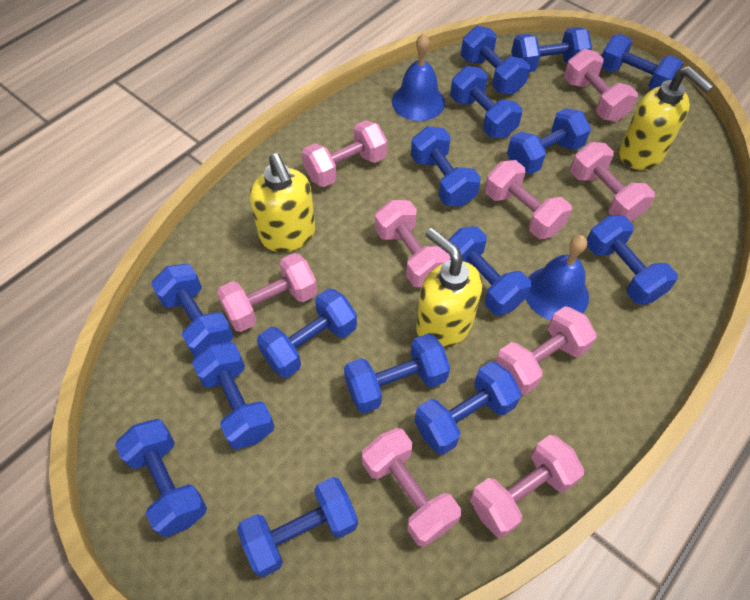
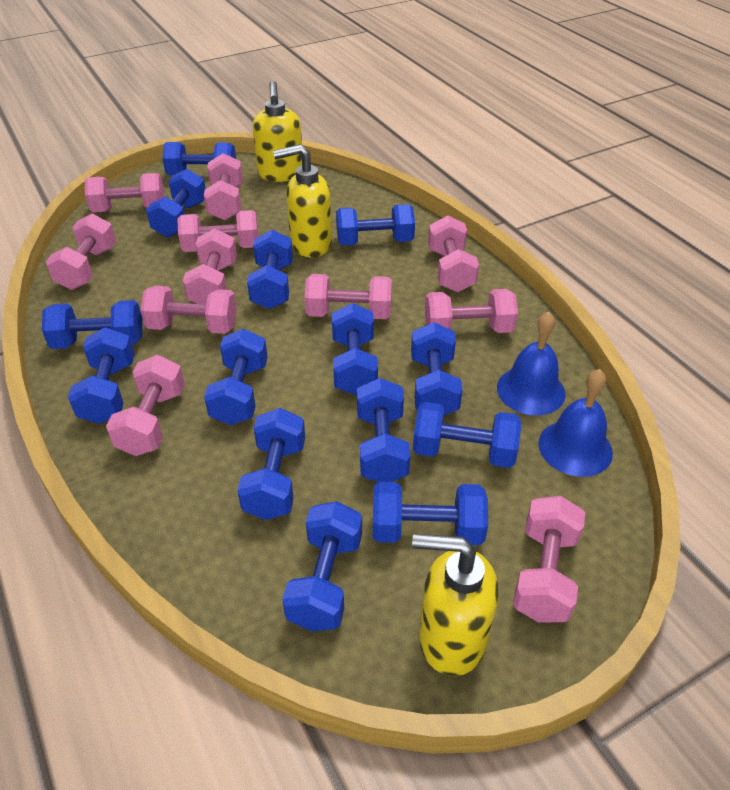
blue dumbbell: [115,419,207,537] [151,264,233,357] [192,342,275,449] [237,477,358,577] [257,288,357,378] [344,333,450,414] [411,126,481,206] [414,361,521,455] [448,226,531,315] [450,66,522,138] [461,26,530,95] [507,108,591,174] [511,27,592,72] [587,215,678,305] [601,34,684,90] = 15 -> [42,300,142,349] [68,327,135,424] [146,169,206,237] [162,142,236,175] [204,329,268,425] [237,408,305,520] [247,230,293,309] [282,501,362,631] [332,303,378,395] [336,204,415,245] [357,378,411,482] [373,482,488,545] [411,322,463,415] [413,402,521,468] = 14
pink dumbbell: [217,253,317,332] [302,120,387,187] [362,428,461,547] [375,200,451,287] [470,435,584,538] [485,160,572,239] [496,306,597,395] [564,49,638,122] [570,142,655,222] = 9 -> [46,214,116,290] [85,173,164,212] [106,355,185,456] [140,286,237,334] [177,210,259,252] [183,228,237,304] [204,153,243,220] [304,274,392,319] [425,289,518,333] [428,216,479,292] [513,496,585,623] = 11

